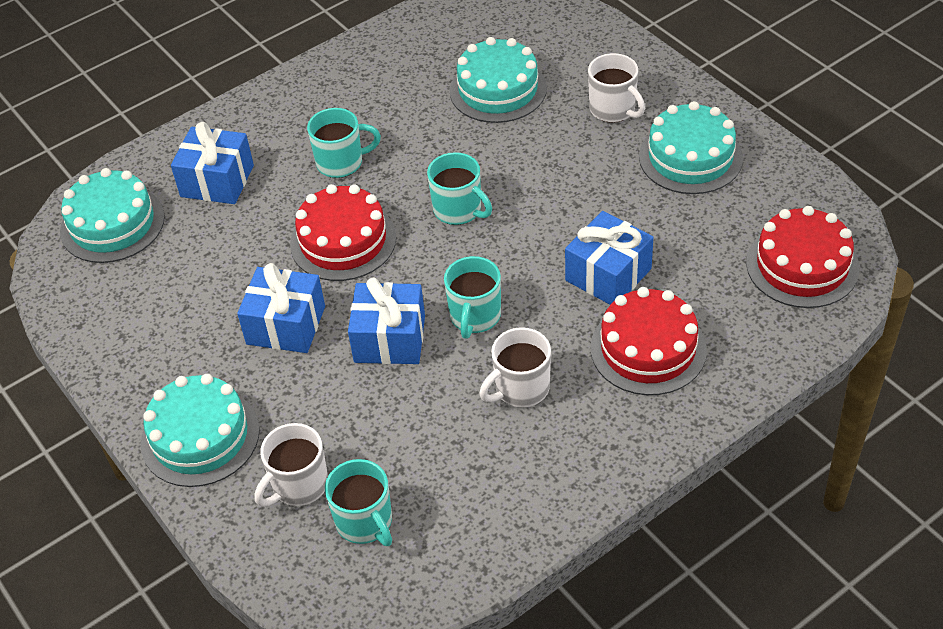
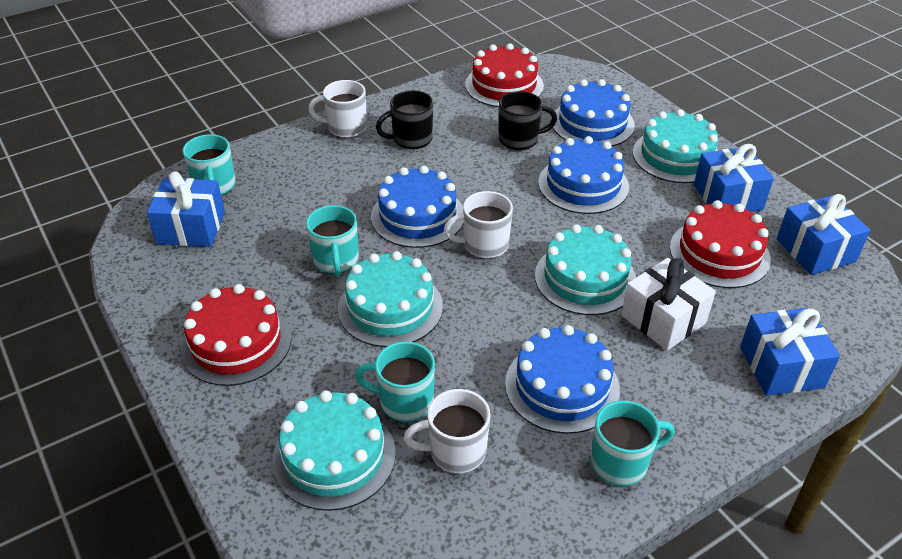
black mug: none = 0 -> [376,90,433,149] [499,91,557,150] = 2
blue cake: none = 0 -> [371,166,464,248] [505,325,620,434] [538,136,629,214] [551,79,635,146] = 4
white gift: none = 0 -> [621,258,716,351] = 1

